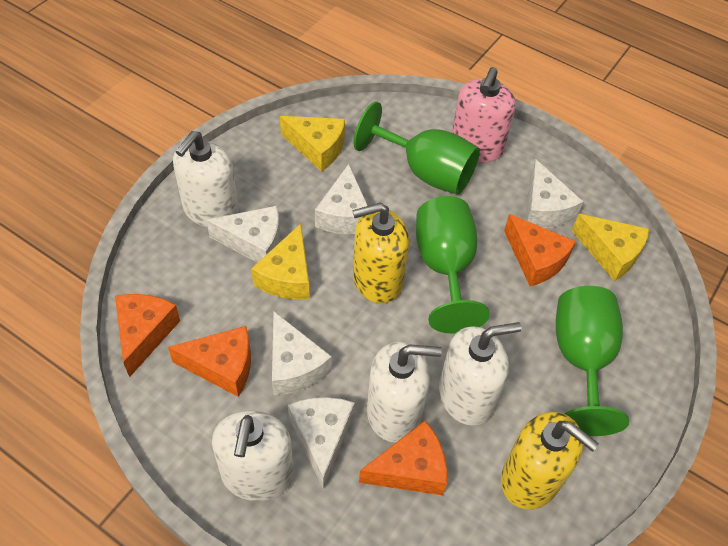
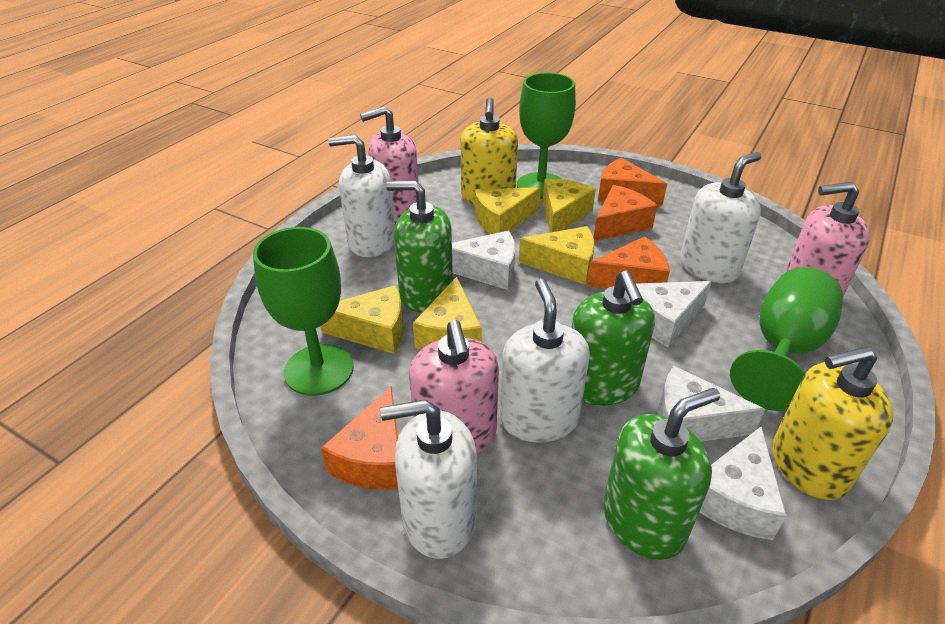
green soap dispenser: none = 0 -> [386,181,453,312] [572,270,655,406] [603,388,720,560] = 3
pink soap dispenser: [452,67,516,162] = 1 -> [360,106,419,221] [409,320,499,453] [785,182,870,296] = 3
white cheese: [206,206,280,263] [272,312,332,395] [288,397,355,490] [315,164,368,234] [526,159,584,228] = 5 -> [452,231,515,290] [636,281,712,347] [657,365,765,442] [699,426,787,540] = 4
yellow cheese: [251,224,310,300] [280,116,345,172] [572,214,649,281] = 3 -> [321,285,403,354] [413,277,482,350] [475,187,541,234] [519,226,594,285] [543,179,596,233] = 5

